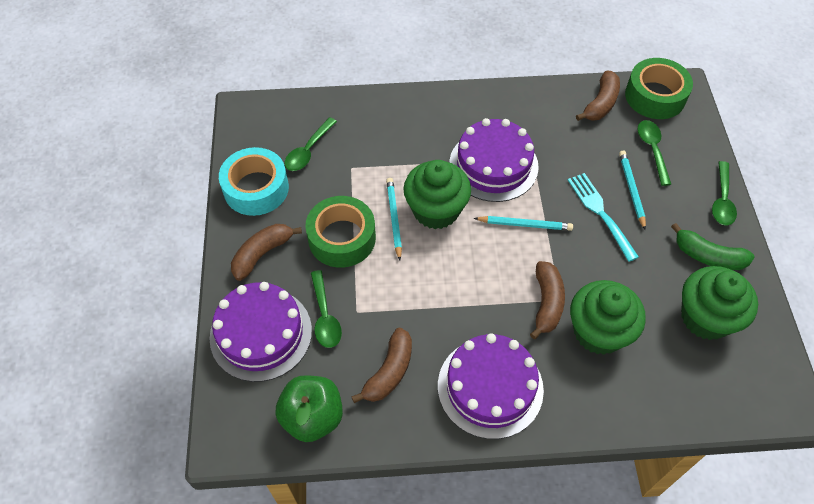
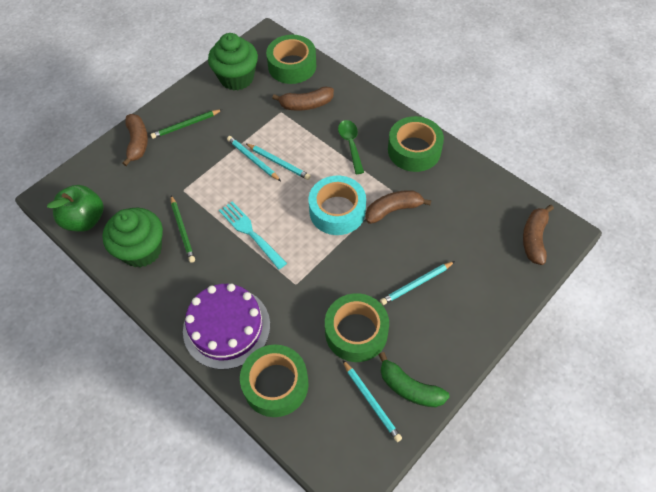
green cupcake: [404,160,471,229] [570,280,646,355] [681,266,758,340] = 3 -> [102,208,163,268] [208,33,258,91] = 2
green pencil: none = 0 -> [150,109,223,139] [171,195,195,263] = 2
green spoon: [285,117,337,171] [311,270,342,348] [637,120,671,186] [712,161,737,225] = 4 -> [338,120,364,174] = 1
green tape: [305,196,376,268] [625,58,693,119] = 2 -> [240,344,309,417] [266,35,316,84] [325,293,389,362] [388,116,444,172] = 4
purple cake: [209,282,312,382] [438,334,544,439] [449,118,539,202] = 3 -> [183,284,270,369] = 1
turquoise pencil: [386,178,402,260] [474,216,573,231] [619,151,646,230] = 3 -> [227,136,281,181] [246,144,311,180] [343,360,402,442] [380,261,455,305] = 4

